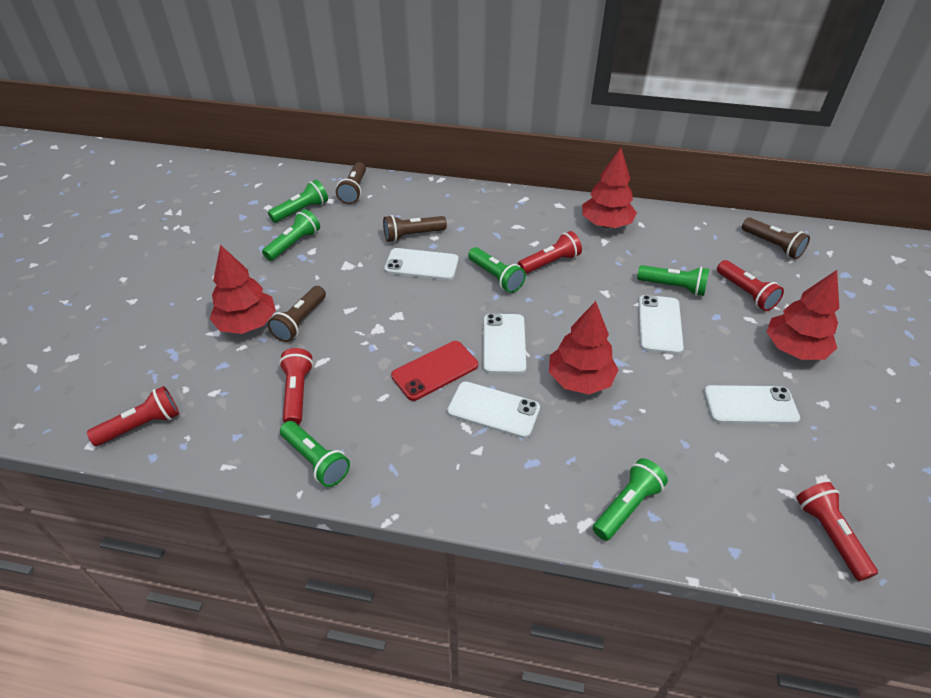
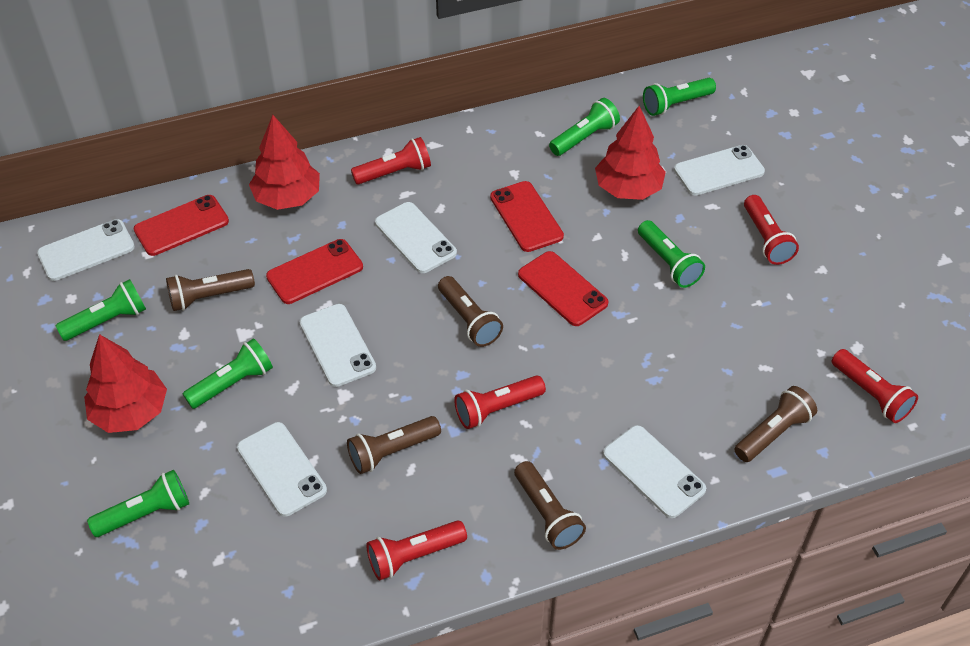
brown flashlight: [268,286,326,342] [336,162,366,204] [383,215,447,242] [742,218,810,259] = 4 -> [166,269,255,311] [347,416,441,474] [438,276,503,347] [514,461,586,550] [734,386,817,462] = 5
red phone: [391,341,478,401] = 1 -> [134,195,229,256] [266,239,363,304] [490,181,564,252] [518,251,608,326] = 4
red tree: [210,245,276,334] [549,301,618,394] [582,148,637,228] [767,270,839,360] = 4 -> [84,334,167,433] [249,115,320,210] [595,106,666,200] = 3
white phone: [384,248,459,280] [448,381,540,438] [483,314,526,374] [639,295,684,354] [704,385,800,424] = 5 -> [37,219,135,281] [237,422,327,517] [299,304,376,387] [375,202,457,273] [603,425,706,518] [674,145,765,196] = 6

